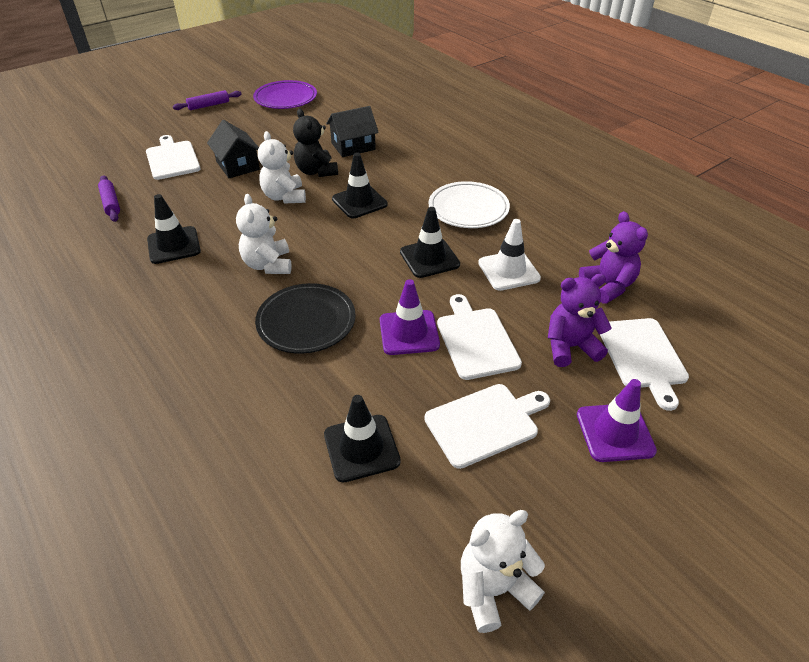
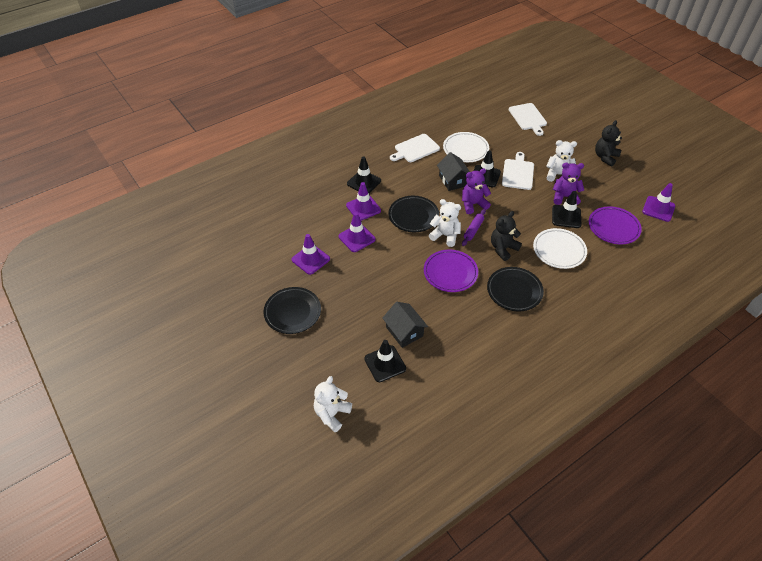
black plate: [255,283,356,354] = 1 -> [264,287,321,334] [389,196,439,232] [487,267,544,312] = 3
black teddy bear: [293,109,338,177] = 1 -> [491,211,522,261] [595,120,622,167] = 2
purple plate: [253,80,317,109] = 1 -> [424,250,478,292] [589,206,642,244] = 2
purple rolling pin: [98,175,120,222] [173,90,242,110] = 2 -> [462,209,486,246] = 1
purple traffic cone: [380,279,440,355] [577,379,657,462] = 2 -> [292,234,330,275] [338,212,376,252] [346,182,381,221] [642,183,675,222] = 4
white cutting board: [146,135,201,180] [424,384,550,469] [437,294,522,380] [600,318,689,411] = 4 -> [390,134,440,162] [502,152,534,190] [509,103,547,136] = 3
white plate: [429,181,510,228] = 1 -> [443,132,489,162] [533,228,587,269] = 2
white traffic cone: [478,219,541,291] = 1 -> none = 0

